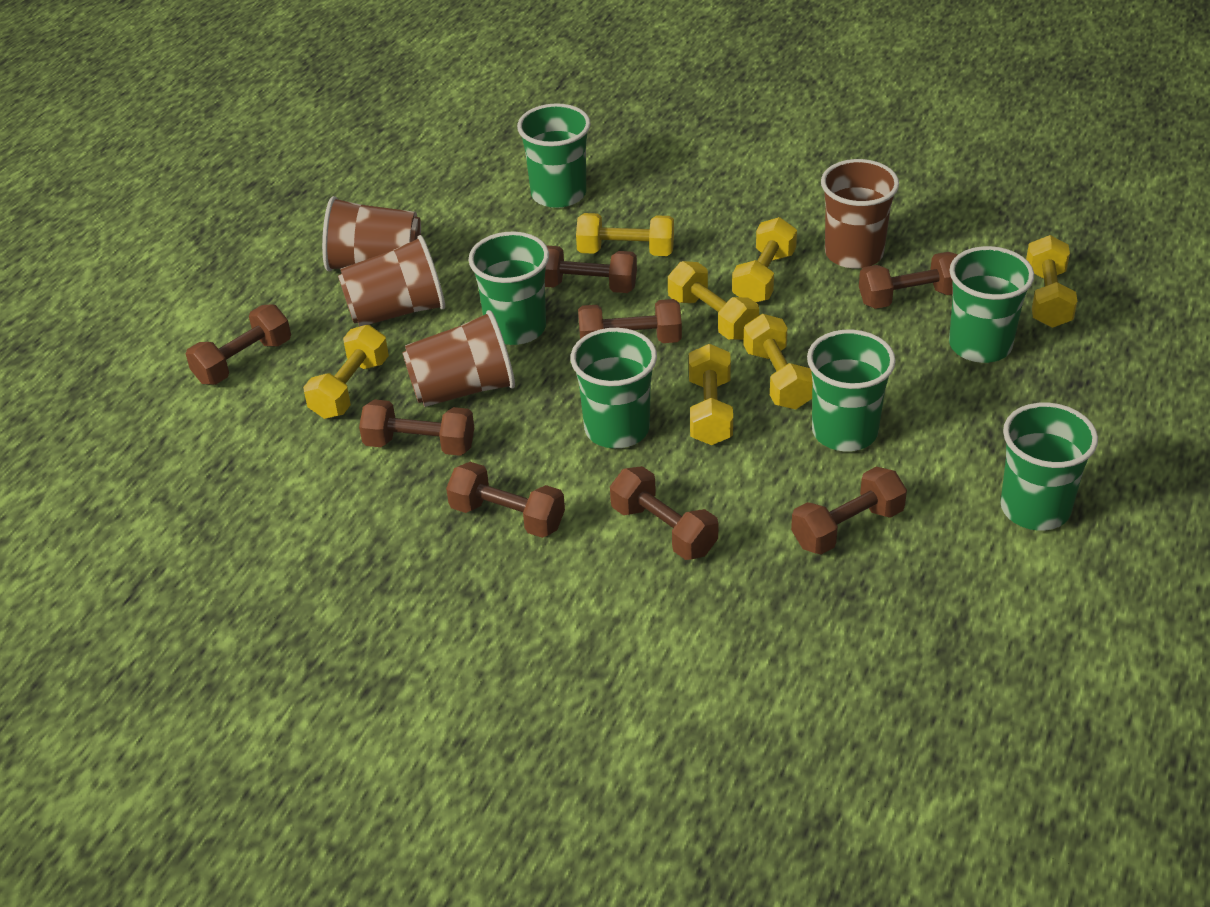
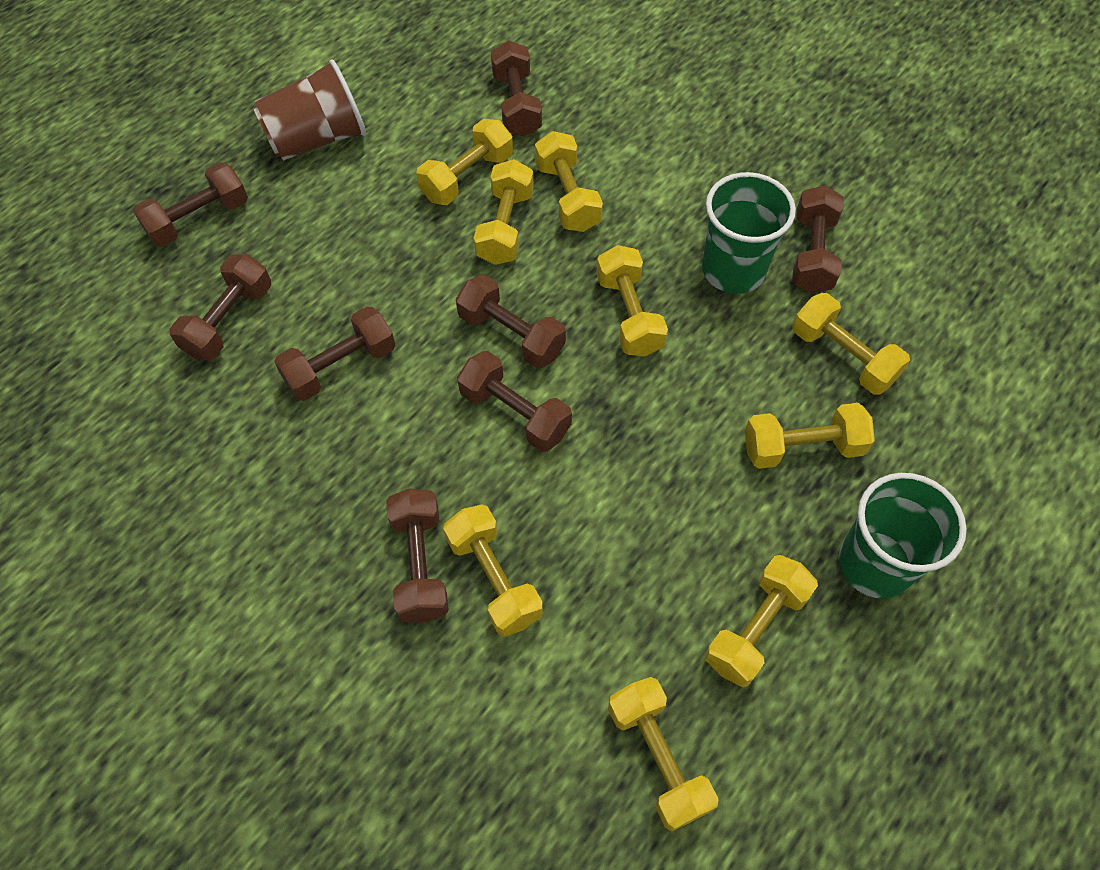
brown cup: [322,196,421,271] [338,235,445,327] [402,310,515,407] [821,159,899,268] = 4 -> [253,59,366,161] = 1
green cup: [468,232,549,345] [517,103,591,208] [570,328,657,448] [807,330,896,451] [949,246,1034,363] [1000,403,1098,531] = 6 -> [702,172,796,294] [839,473,967,599] = 2
yellow dumbbell: [303,325,389,419] [576,213,674,256] [668,261,759,340] [689,344,733,445] [732,217,797,302] [743,314,812,409] [1026,235,1077,328] = 7 -> [416,119,513,205] [443,504,543,637] [474,159,534,265] [535,131,603,232] [596,245,668,357] [608,677,719,831] [705,555,818,687] [745,403,875,469] [792,293,910,395] = 9

